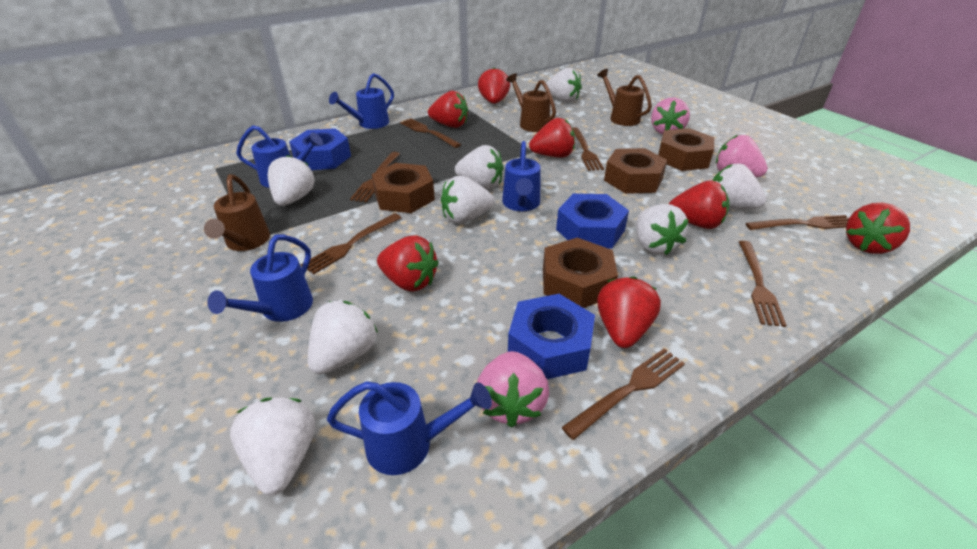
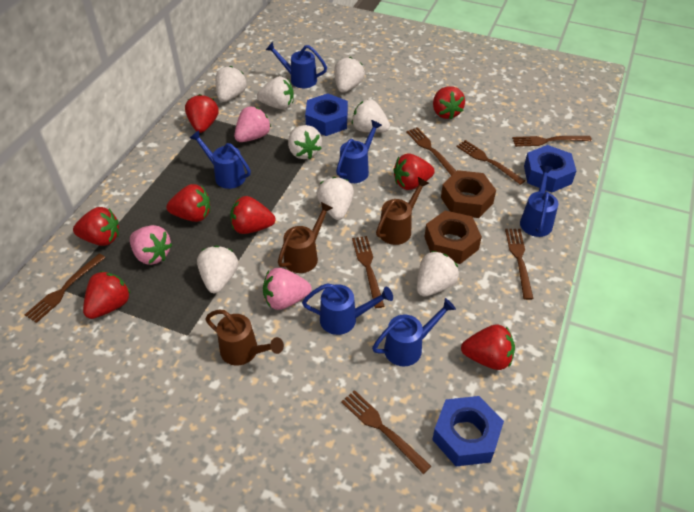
blue watering can: [207,234,313,322] [236,125,323,188] [327,381,492,475] [329,73,394,129] [502,141,541,211] = 5 -> [190,130,251,189] [266,42,327,88] [302,283,393,335] [336,120,382,183] [372,298,456,366] [520,166,558,237] = 6
brown nut: [372,163,435,213] [543,238,618,308] [604,148,667,194] [658,128,714,171] = 4 -> [425,211,482,264] [441,170,496,218] = 2
red strawberry: [377,235,439,292] [428,91,468,128] [478,68,510,104] [529,118,575,158] [597,276,661,348] [669,180,730,229] [846,203,910,254] = 7 -> [73,207,119,246] [83,271,131,319] [166,184,210,222] [185,94,219,133] [230,196,276,234] [393,153,435,190] [433,86,465,119] [461,324,515,370] = 8

